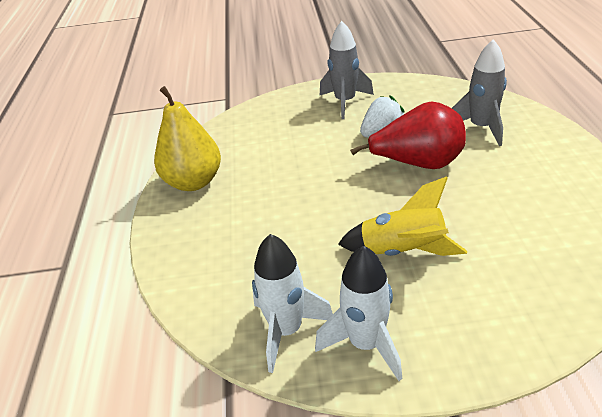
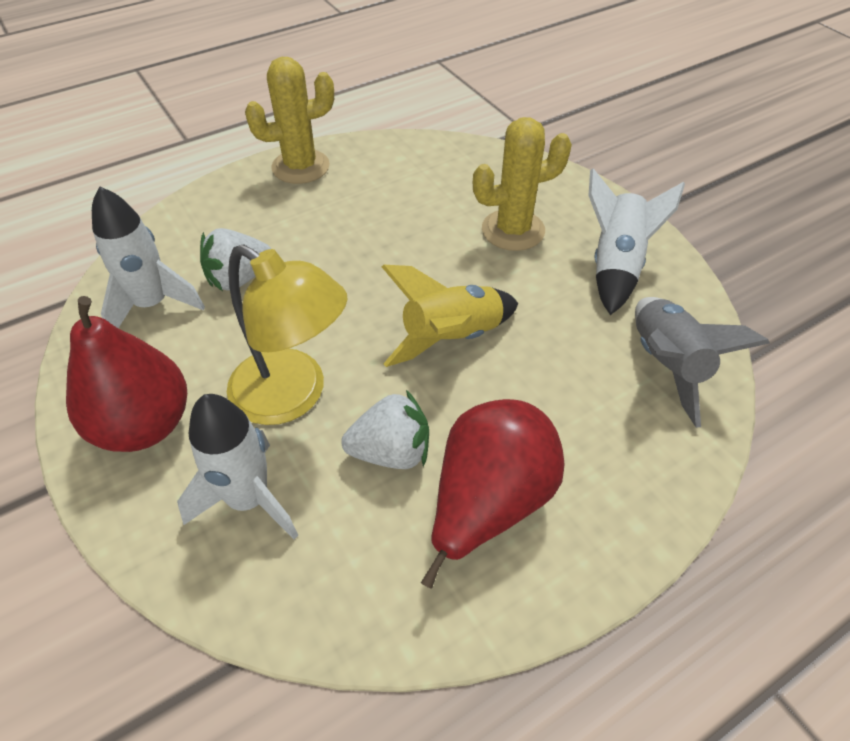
grey rocket: [320,21,374,119] [452,39,507,146] = 2 -> [635,297,770,428] = 1
red pear: [350,102,466,169] = 1 -> [66,296,187,452] [421,399,565,589] = 2
white rocket: [252,234,333,373] [315,246,402,381] = 2 -> [92,186,205,328] [177,394,298,539] [588,168,685,315] = 3
white strawberry: [360,95,404,138] = 1 -> [200,228,271,291] [341,390,429,469] = 2
yellow cactus: none = 0 -> [245,57,334,184] [473,117,572,251] = 2
yellow lamp: none = 0 -> [227,244,348,425] = 1
yellow pear: [154,86,221,191] = 1 -> none = 0

